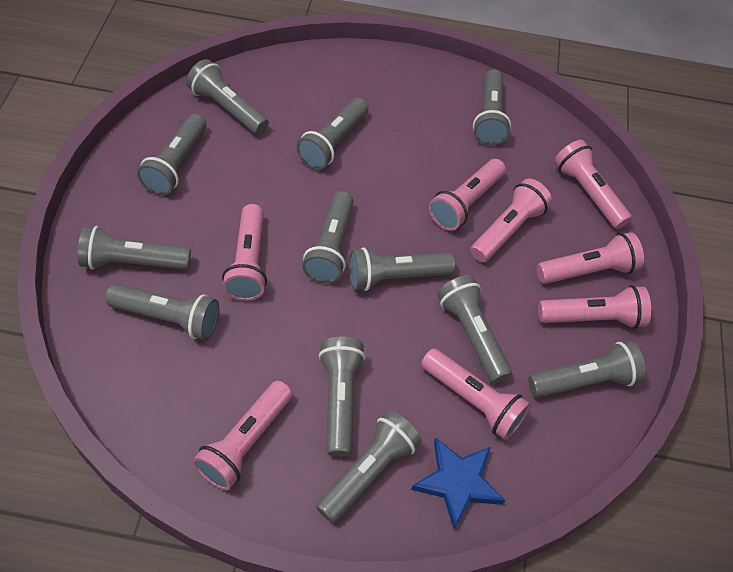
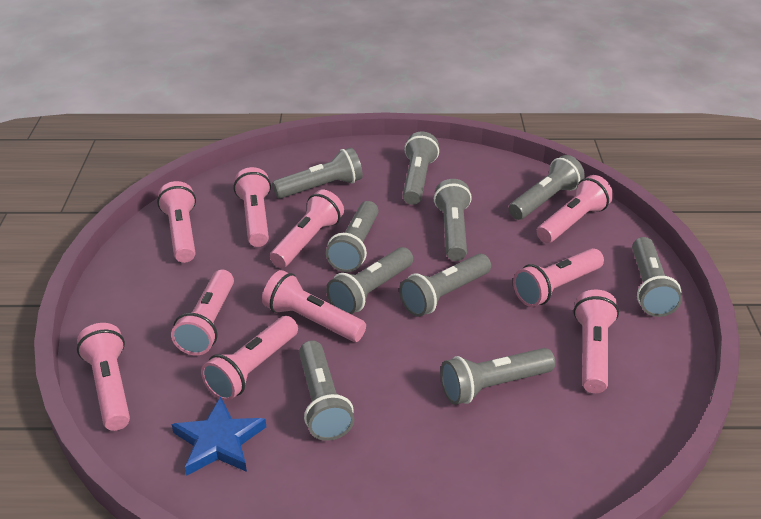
grey flashlight: [78,226,191,270] [106,284,219,340] [137,114,206,195] [186,59,269,135] [296,98,369,170] [302,191,354,283] [316,411,422,523] [319,337,365,457] [349,247,455,291] [437,275,512,383] [473,69,511,146] [528,341,646,398] = 12 -> [272,148,363,199] [299,340,354,441] [326,201,379,272] [326,247,413,314] [399,254,491,317] [403,132,439,205] [434,179,472,261] [440,348,555,405] [509,155,585,220] [632,237,682,317] = 10
pink flashlight: [192,381,292,491] [222,204,267,301] [421,348,531,440] [429,159,506,231] [470,179,552,263] [537,232,644,284] [538,285,651,329] [554,140,632,229] = 8 -> [77,323,130,431] [157,181,196,263] [171,270,234,355] [201,316,298,401] [234,167,271,247] [262,270,366,342] [270,190,344,268] [513,248,604,307] [537,175,613,243] [573,290,619,393] = 10

